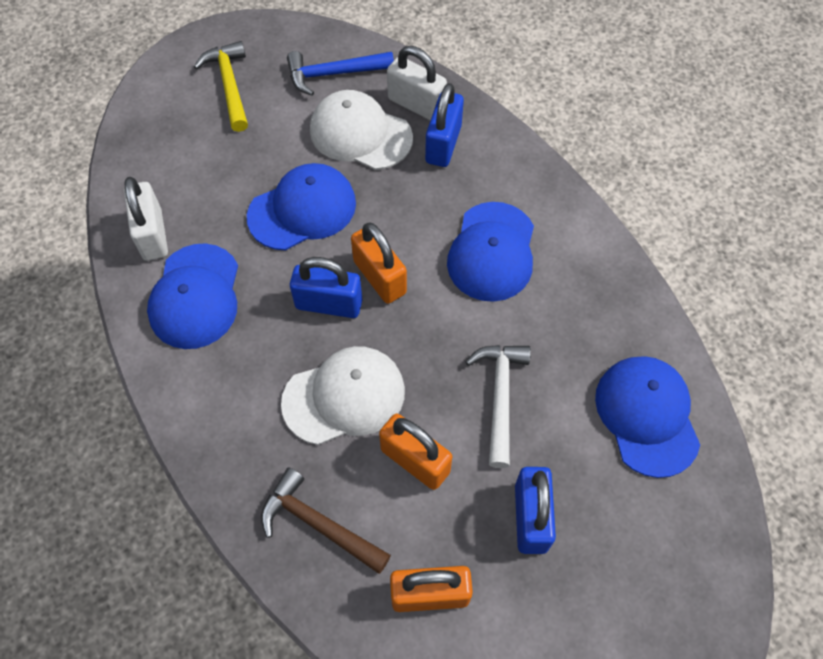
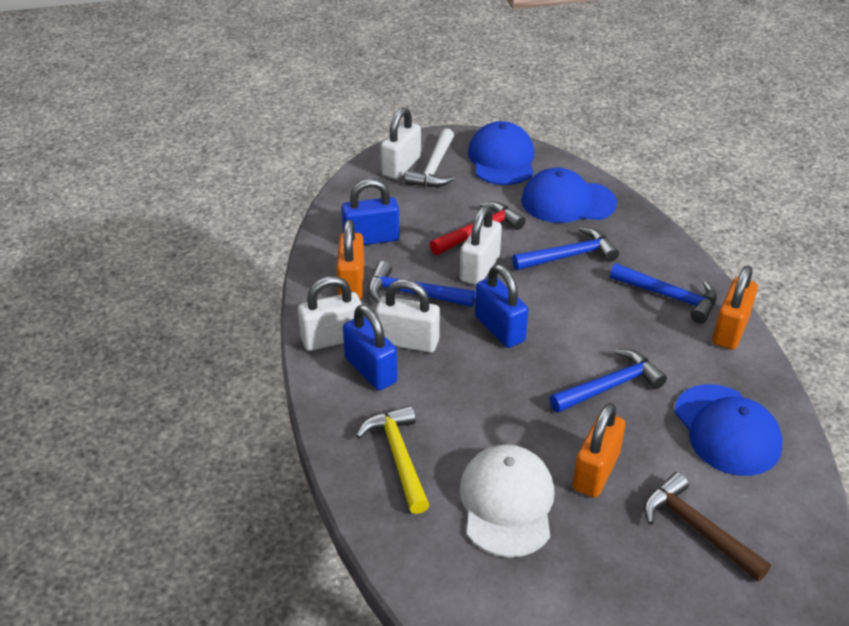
blue cap: [147,243,238,349] [247,163,356,250] [447,202,534,302] [595,356,700,478] = 4 -> [468,121,534,185] [521,168,617,223] [675,384,783,476] = 3
blue hammer: [287,51,394,96] = 1 -> [368,261,476,307] [512,227,619,270] [550,349,667,413] [610,263,717,323] = 4
red hammer: none = 0 -> [430,202,526,255] = 1
white cap: [281,346,405,445] [310,90,413,170] = 2 -> [459,444,554,557] = 1
white padlock: [124,177,168,261] [387,46,447,120] = 2 -> [298,276,362,351] [375,280,440,353] [381,107,421,179] [460,206,502,285] = 4

